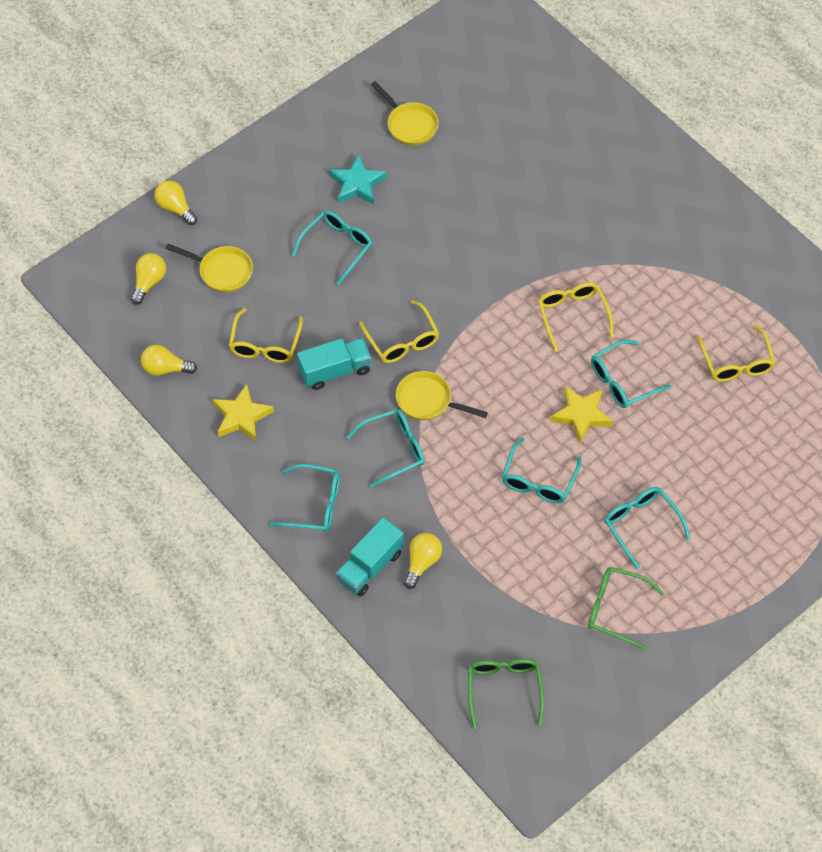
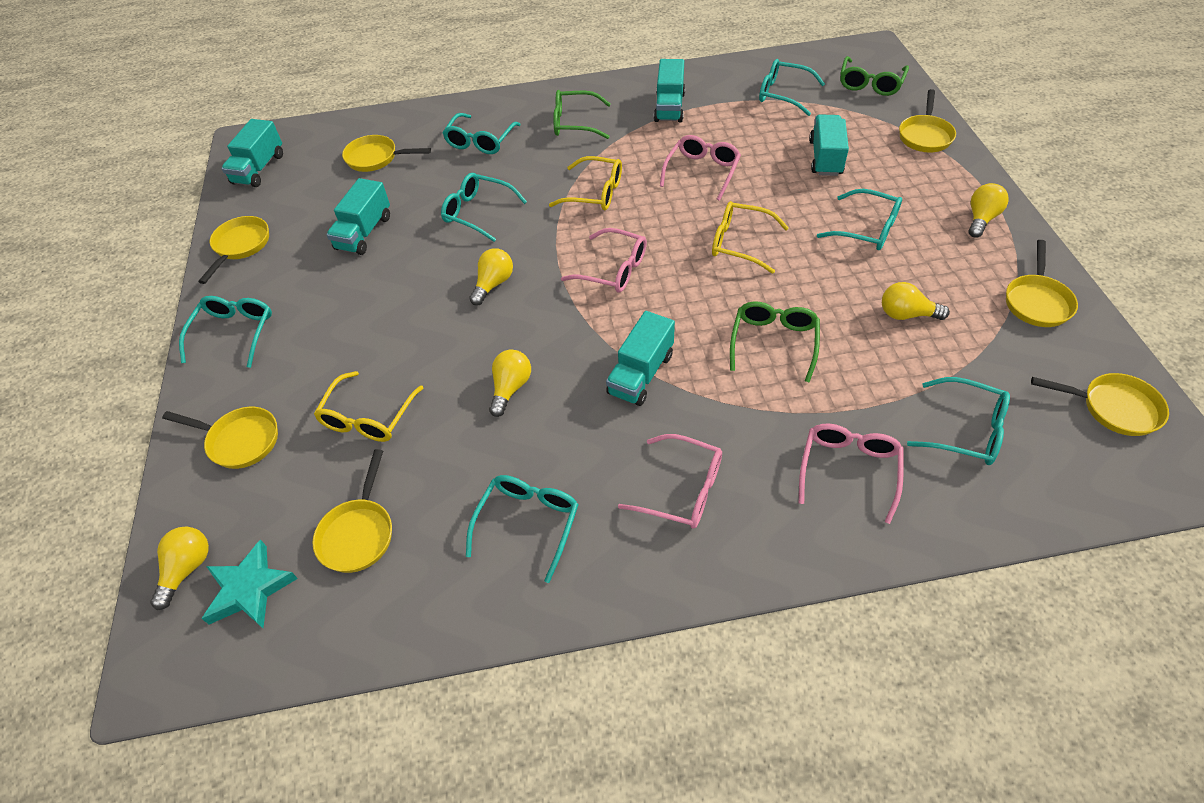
green glasses: [468,659,544,729] [588,567,664,650] = 2 -> [553,90,611,139] [730,302,820,382] [840,56,909,96] = 3
pink glasses: none = 0 -> [561,228,647,293] [618,434,722,529] [660,135,741,201] [799,424,904,524] = 4
turquoise glasses: [269,464,340,532] [292,211,372,285] [346,409,424,488] [502,438,581,503] [591,340,671,408] [604,487,690,570] = 6 -> [179,296,272,368] [441,173,527,242] [443,113,521,154] [466,475,579,583] [759,59,825,116] [817,189,902,250] [907,377,1010,465] = 7
turquoise truck: [297,338,372,390] [336,518,404,597] = 2 -> [221,119,283,187] [326,178,390,255] [606,311,675,406] [654,59,685,122] [809,114,849,176] = 5
yellow glasses: [229,308,303,363] [359,300,439,363] [538,282,614,352] [697,325,775,382] = 4 -> [314,371,423,442] [549,156,622,210] [712,201,789,274] = 3
yellow light bulb: [131,253,166,305] [141,345,197,376] [154,181,197,225] [404,533,442,589] = 4 -> [150,527,209,610] [469,248,513,306] [489,349,531,417] [882,282,950,320] [969,183,1009,238] = 5
yellow pan: [165,244,253,293] [371,81,439,146] [396,371,488,420] = 3 -> [162,407,278,469] [198,216,269,284] [312,449,392,573] [342,135,431,172] [899,89,956,152] [1006,240,1078,327] [1031,373,1169,436] = 7
yellow star: [213,384,274,441] [550,386,613,443] = 2 -> none = 0

